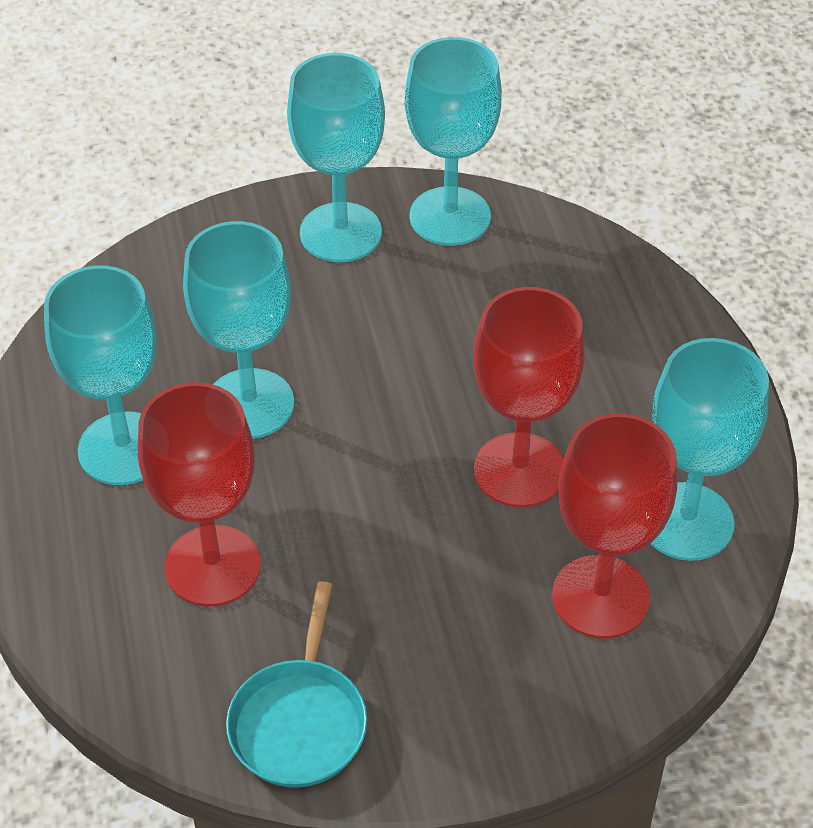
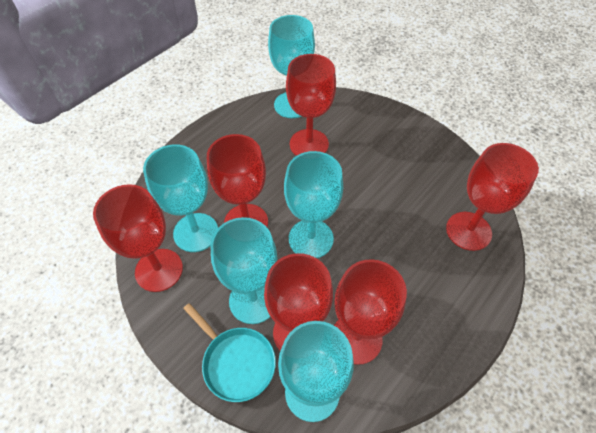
red goblet: [138,382,261,607] [474,287,585,507] [552,413,677,638] = 3 -> [93,184,183,292] [207,134,268,227] [264,253,333,351] [286,54,336,156] [334,259,407,365] [446,143,539,251] = 6

